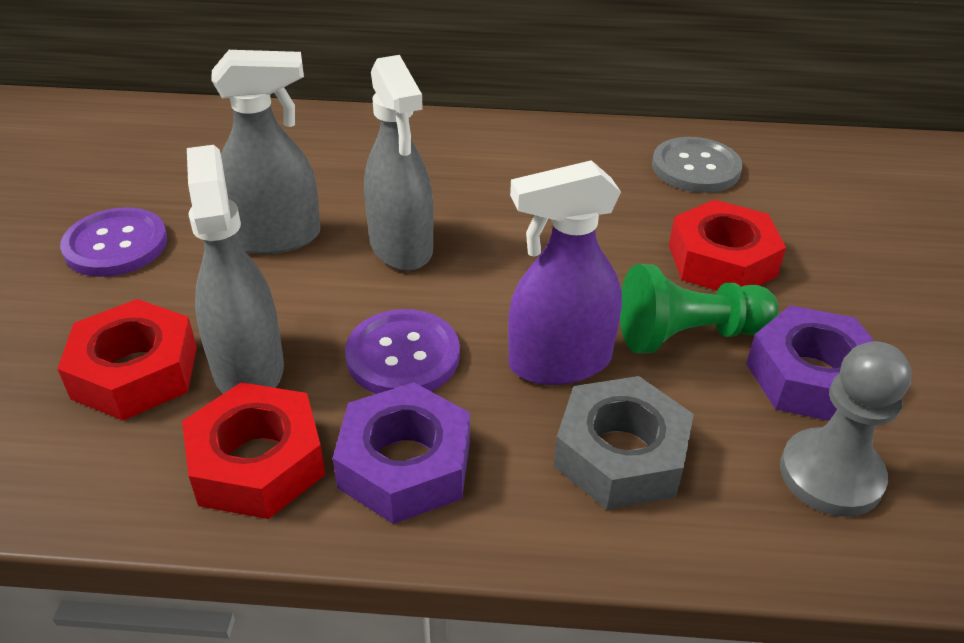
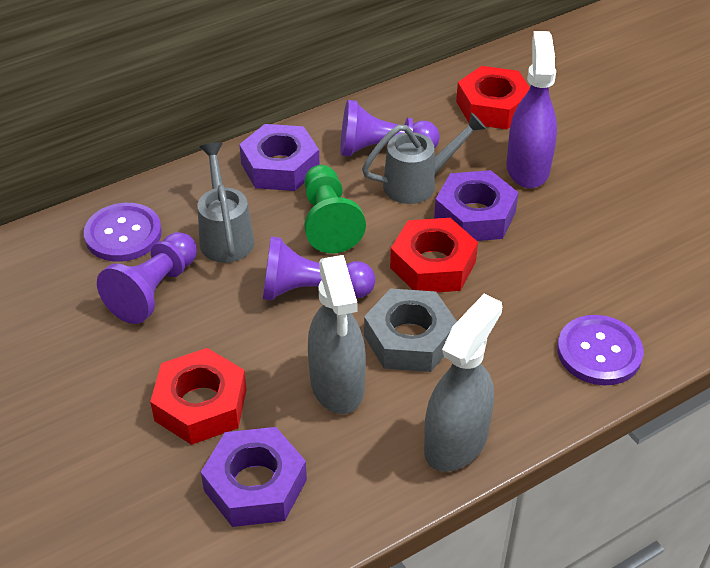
grey button: [652,137,743,193] = 1 -> none = 0
grey pawn: [780,341,911,517] = 1 -> none = 0
grey spray bottle: [187,145,284,394] [211,50,320,254] [364,55,434,271] = 3 -> [308,255,366,414] [424,294,502,472] = 2
grey watering can: none = 0 -> [198,143,254,263] [362,112,486,204] = 2
purple nut: [333,382,470,524] [746,305,874,421] = 2 -> [201,427,307,527] [239,124,320,191] [434,170,519,241] = 3
purple pawn: none = 0 -> [97,232,197,324] [263,236,375,301] [340,100,440,156] = 3

